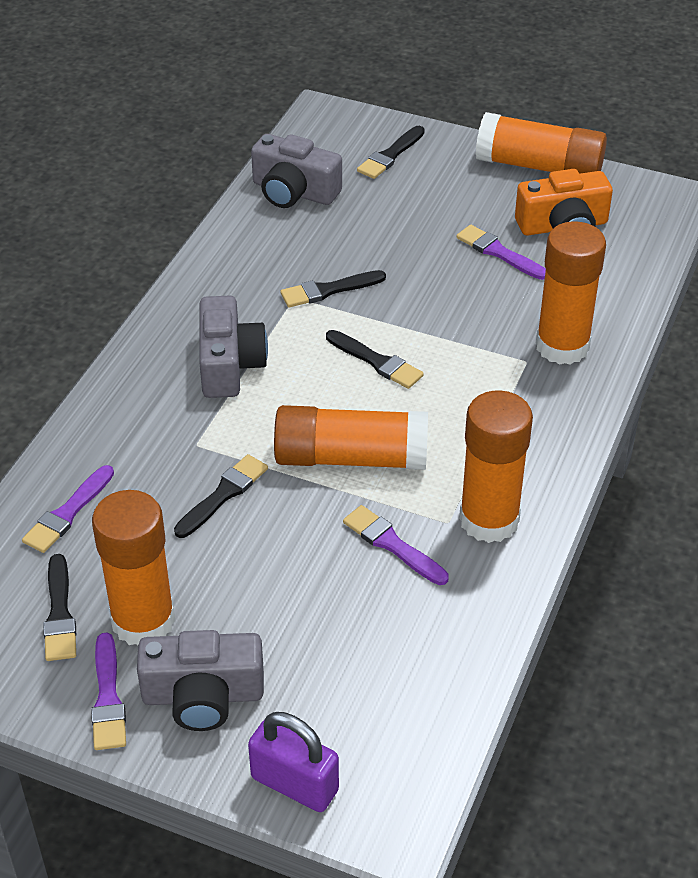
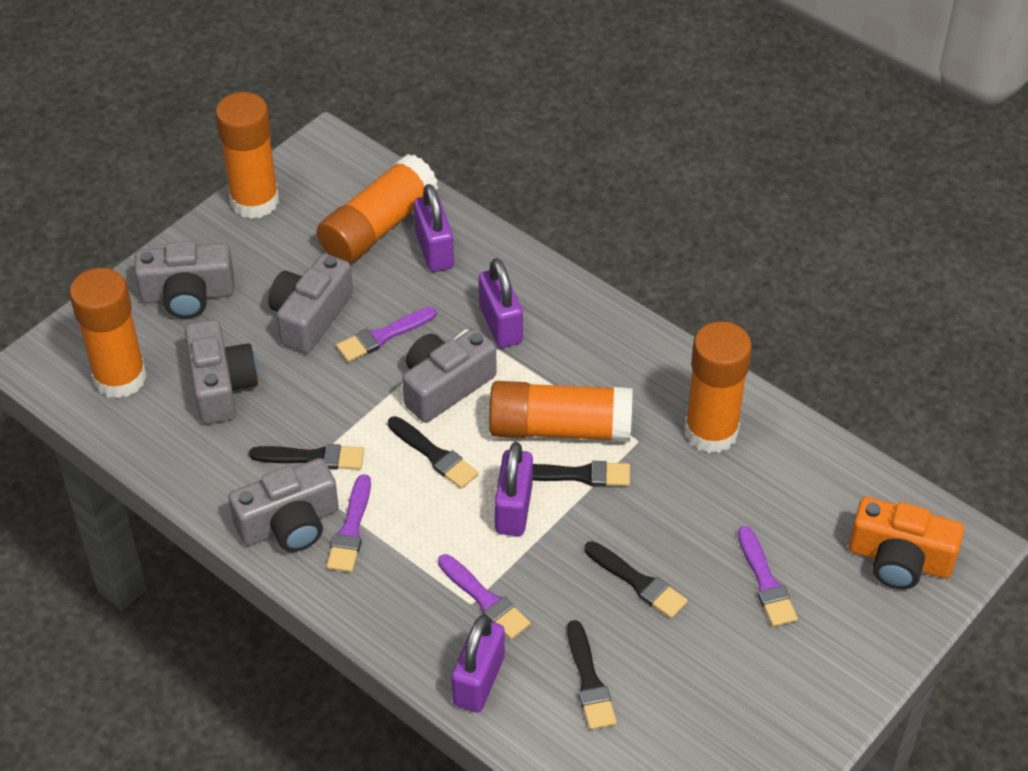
grey camera: [137,630,264,731] [199,296,268,398] [251,134,342,208] = 3 -> [135,241,234,319] [185,319,258,424] [228,458,339,552] [268,254,353,353] [402,328,497,423] = 5
purple padlock: [248,712,339,812] = 1 -> [414,184,454,272] [451,615,505,712] [479,258,523,348] [495,442,533,536] = 4

